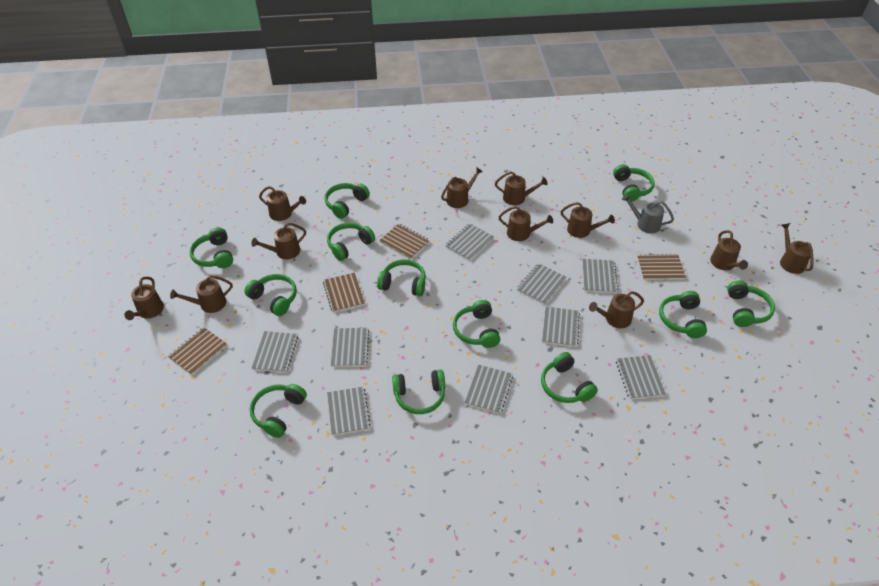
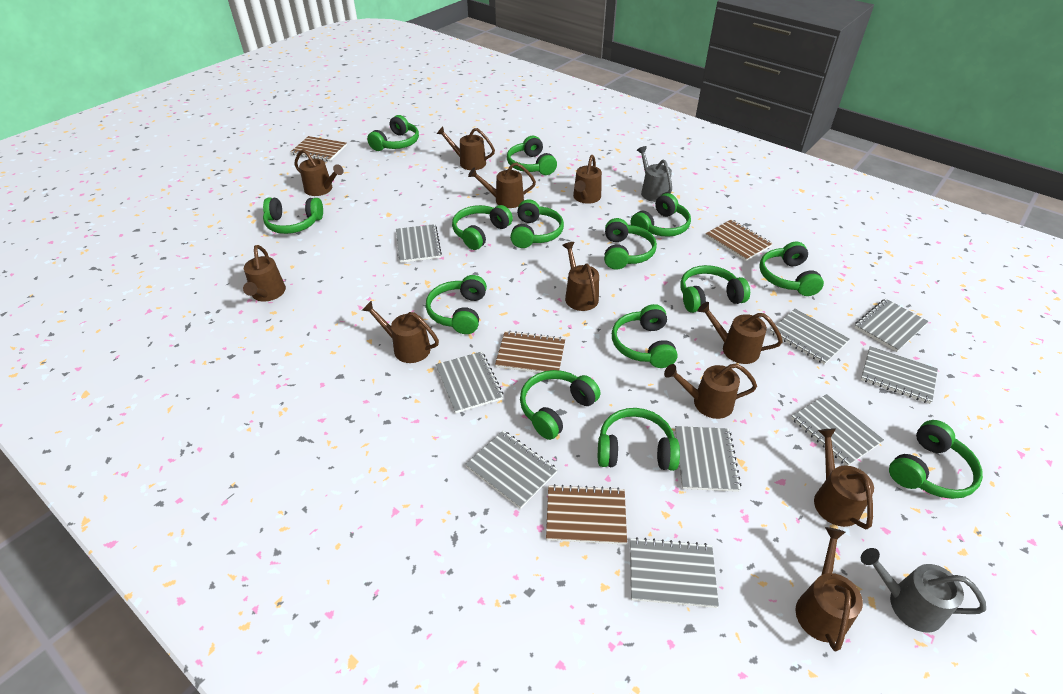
green headphones: [190,227,233,268] [244,274,297,316] [250,384,307,438] [324,183,370,219] [327,223,375,261] [377,259,426,296] [392,370,445,414] [453,300,500,348] [541,352,598,403] [613,164,655,202] [659,291,707,338] [727,281,775,327] = 12 -> [263,197,323,234] [367,115,419,151] [426,275,487,334] [452,205,513,250] [507,136,557,175] [510,199,564,248] [520,370,600,440] [598,408,680,471] [604,218,657,270] [612,304,678,368] [630,193,691,237] [680,265,750,313] [759,242,824,296] [889,420,983,499] = 14
grey watering can: [622,194,674,234] = 1 -> [637,146,672,202] [861,548,986,633] = 2

